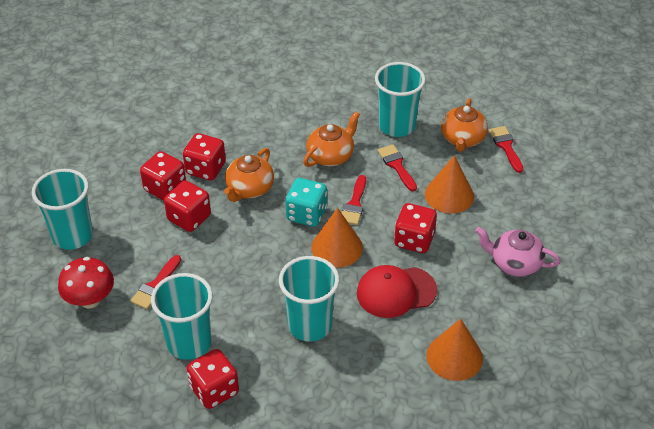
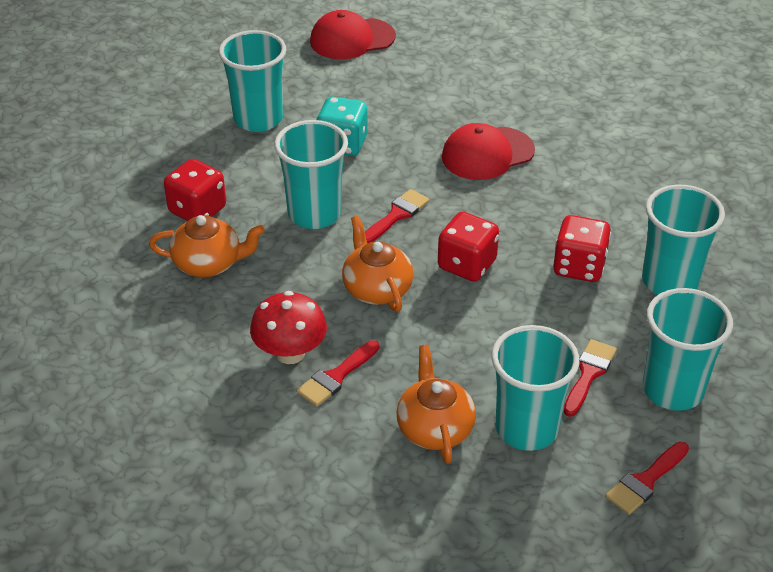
orange cone: [311,208,363,267] [425,155,474,214] [426,319,483,381] = 3 -> none = 0
pink teapot: [476,227,560,277] = 1 -> none = 0
red cap: [357,265,437,318] = 1 -> [310,10,396,59] [442,123,535,180] = 2
red dice: [140,151,186,200] [164,181,211,232] [183,133,226,180] [187,349,239,409] [394,203,437,253] = 5 -> [164,159,226,221] [438,212,499,282] [553,215,611,282] = 3
turquoise cup: [32,169,93,250] [151,273,213,360] [279,256,339,342] [375,62,426,137] = 4 -> [219,30,286,132] [274,120,348,229] [491,325,580,451] [642,185,725,295] [643,288,733,411] = 5

